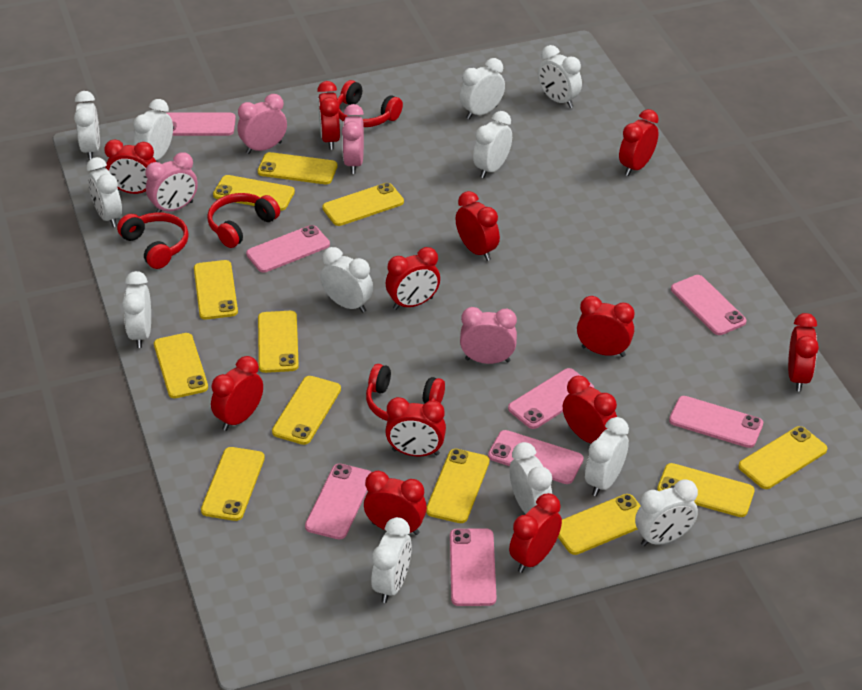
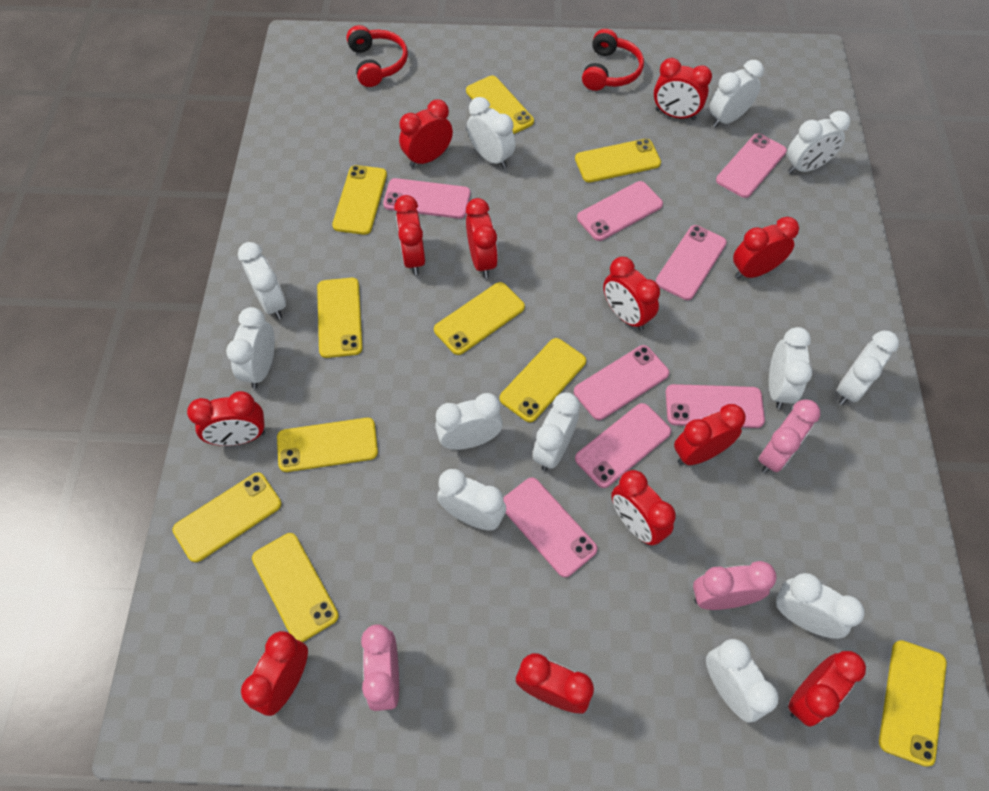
pink clock: [145,152,198,213] [237,94,287,154] [342,104,364,174] [460,307,517,364] = 4 -> [361,624,399,711] [693,561,777,610] [759,399,820,474] = 3
red headphones: [117,213,189,269] [207,193,280,248] [337,80,403,127] [366,364,445,421] = 4 -> [346,25,408,87] [582,29,644,91] = 2
yellow phone: [154,333,208,398] [194,260,238,320] [201,447,265,521] [213,175,295,211] [258,152,338,184] [258,311,299,373] [272,376,341,445] [322,183,404,226] [426,449,489,523] [558,494,641,555] [657,463,755,517] [738,426,827,489] = 12 -> [172,473,281,562] [252,533,339,642] [277,418,378,472] [317,278,362,358] [332,165,387,235] [434,282,525,355] [466,75,534,134] [500,338,586,422] [575,139,661,182] [879,640,947,767] = 10

